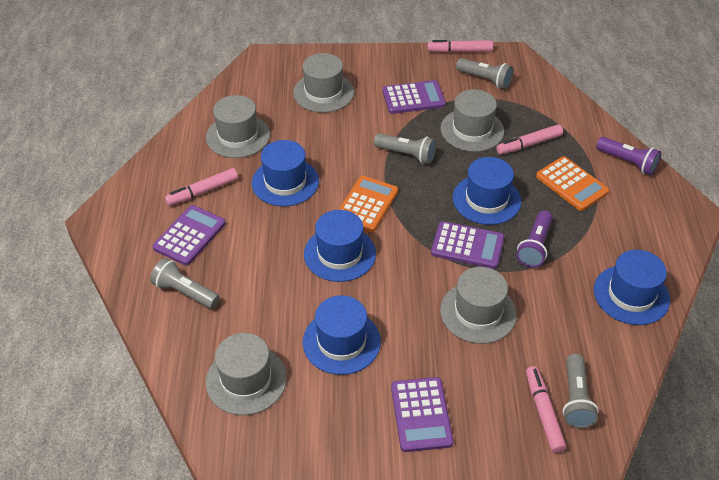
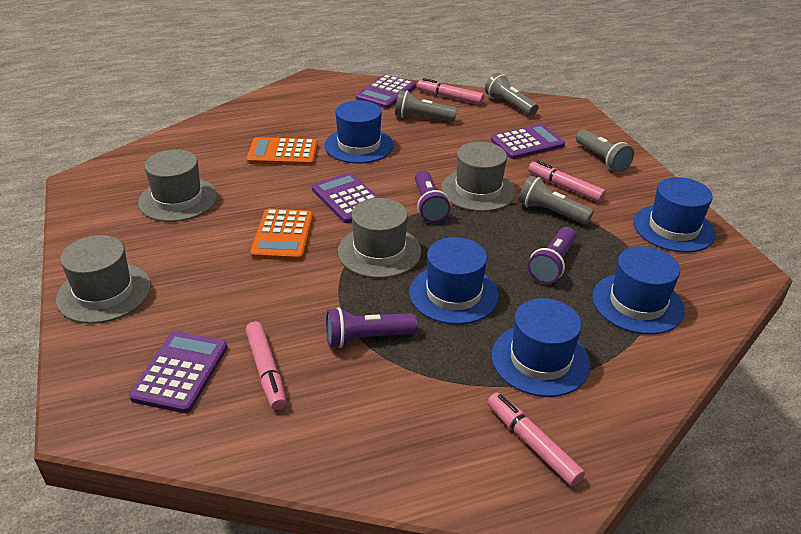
grey hat: [206,95,270,158] [206,333,287,415] [293,53,354,113] [440,89,504,152] [440,267,517,344] = 5 -> [56,235,151,324] [138,149,217,222] [338,198,421,278] [441,142,516,212] = 4
purple flashlight: [516,211,553,267] [596,137,661,175] = 2 -> [326,307,417,348] [415,170,450,223] [528,227,576,284] = 3

